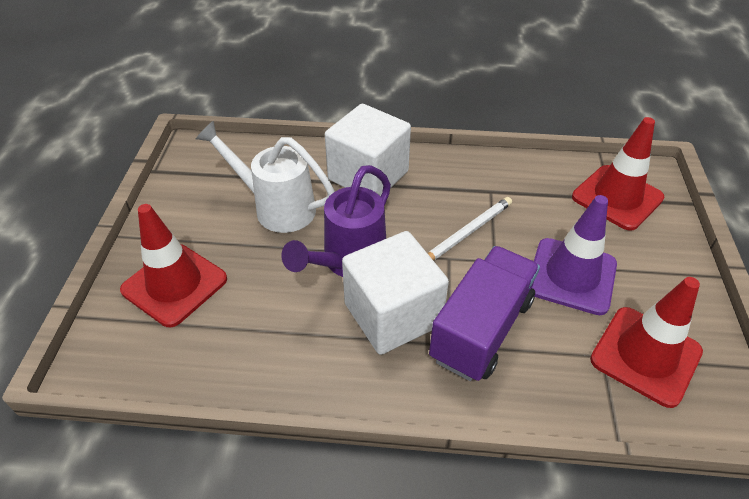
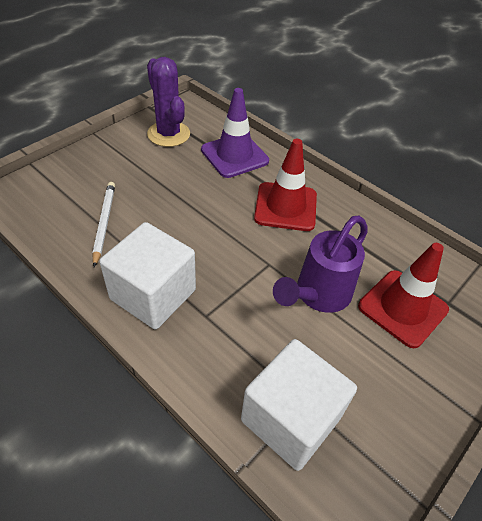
purple cactus: none = 0 -> [147,57,190,147] = 1
purple truck: [429,246,540,381] = 1 -> none = 0
red traffic cone: [120,204,227,327] [572,117,664,231] [590,277,703,408] = 3 -> [254,139,317,231] [358,243,449,348] = 2
white watering can: [196,121,335,233] = 1 -> none = 0

